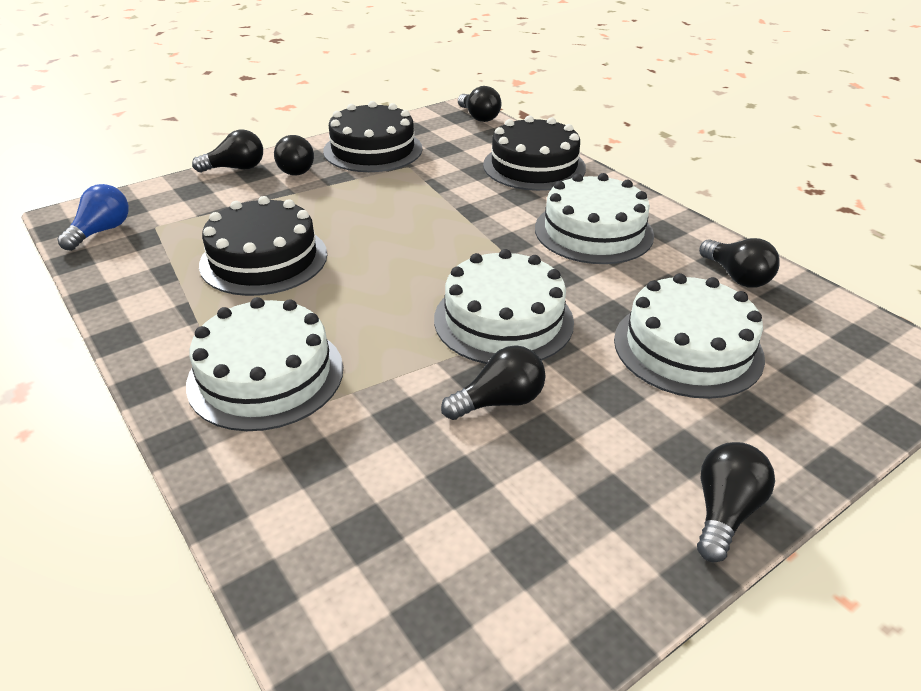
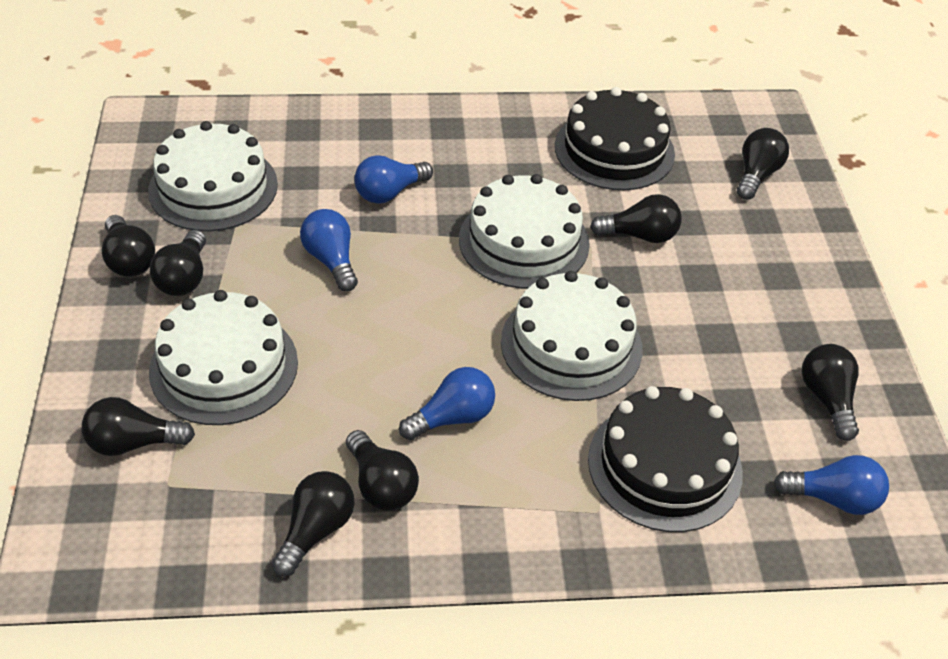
black cake: [199,196,327,296] [323,101,422,172] [483,116,586,191] = 3 -> [555,87,675,190] [588,386,743,532] = 2
black light bulb: [192,130,263,172] [274,135,314,176] [441,345,545,420] [458,86,501,122] [697,442,775,562] [699,238,780,288] = 6 -> [82,397,195,456] [102,215,155,277] [150,230,206,296] [272,471,354,576] [346,430,419,511] [590,194,682,243] [737,128,789,200] [802,344,859,441] = 8
blue light bulb: [57,184,129,251] = 1 -> [300,209,358,291] [354,155,433,204] [399,367,495,440] [774,455,889,515] = 4

